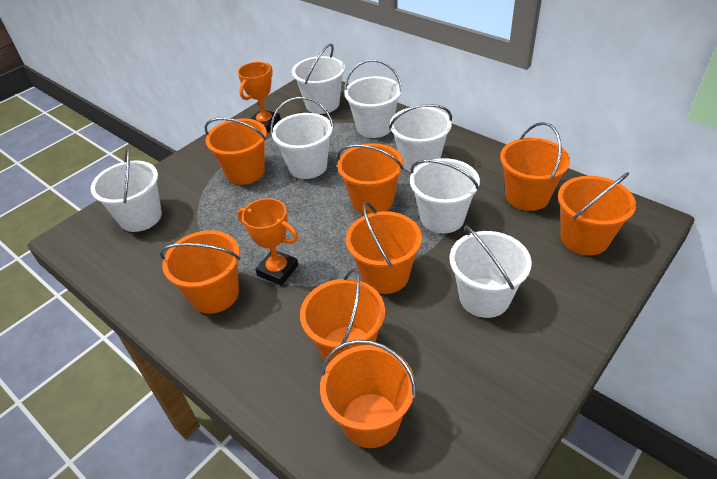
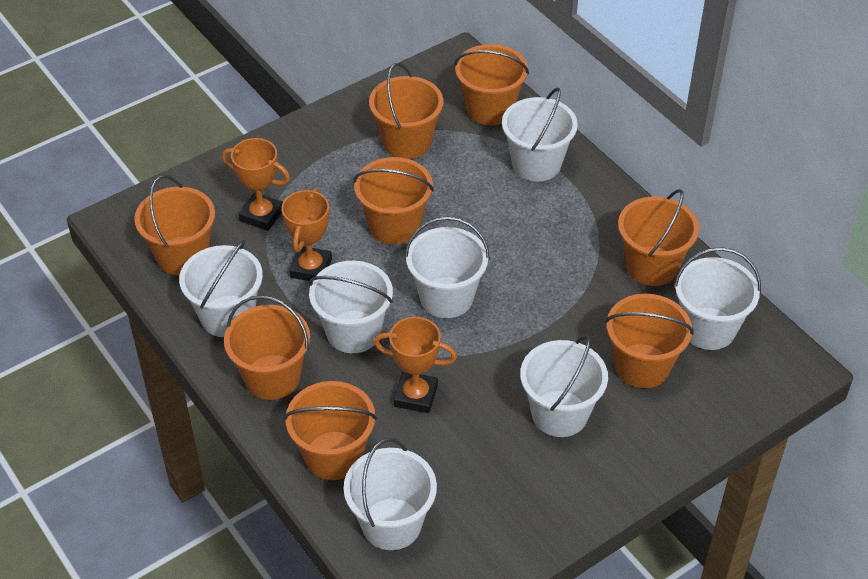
orange trophy: [237,198,298,286] [238,62,281,132] = 2 -> [222,138,290,231] [281,188,332,281] [374,317,457,413] = 3

